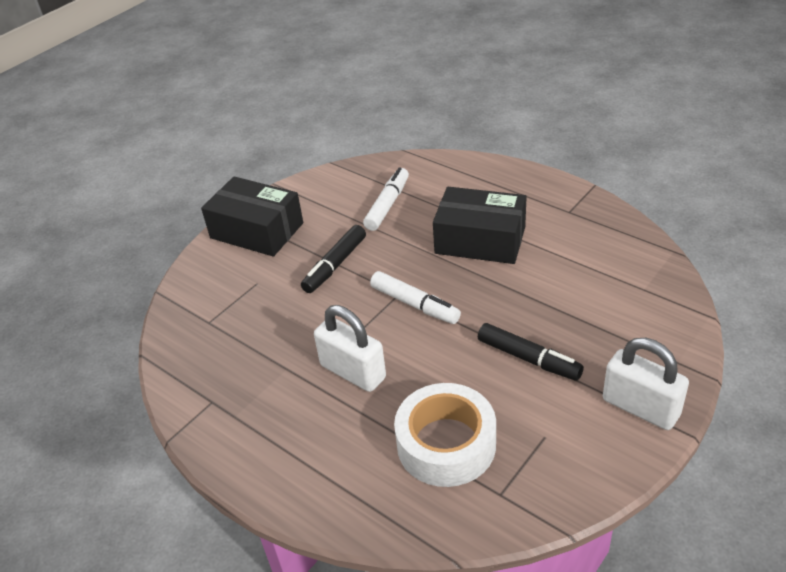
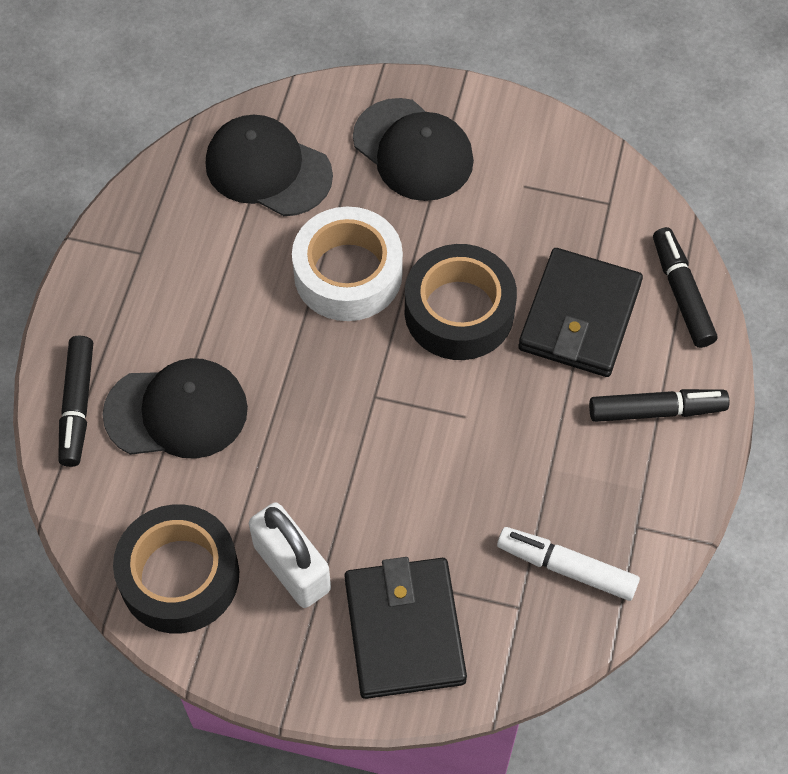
black box: [201,176,303,257] [433,187,527,264] = 2 -> none = 0
black cap: none = 0 -> [102,358,248,459] [206,115,333,216] [353,98,474,201] = 3
black marker: [301,225,366,293] [478,323,584,381] = 2 -> [58,336,93,467] [589,389,730,422] [653,227,717,348] = 3
black tape: none = 0 -> [113,504,239,633] [405,244,517,360] = 2
black wallet: none = 0 -> [345,557,467,699] [518,248,643,377] = 2
white marker: [363,167,409,231] [370,271,461,324] = 2 -> [497,527,640,601] = 1
white padlock: [314,305,386,392] [603,338,689,430] = 2 -> [249,502,331,608] = 1

